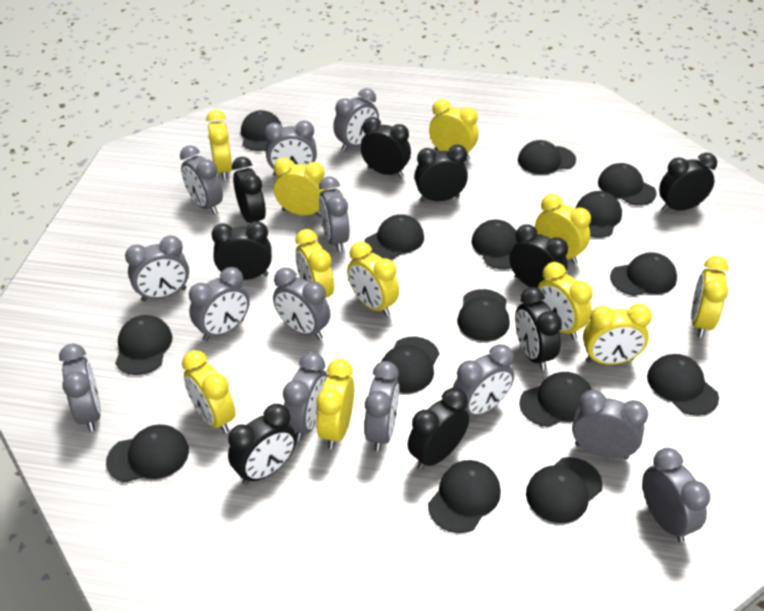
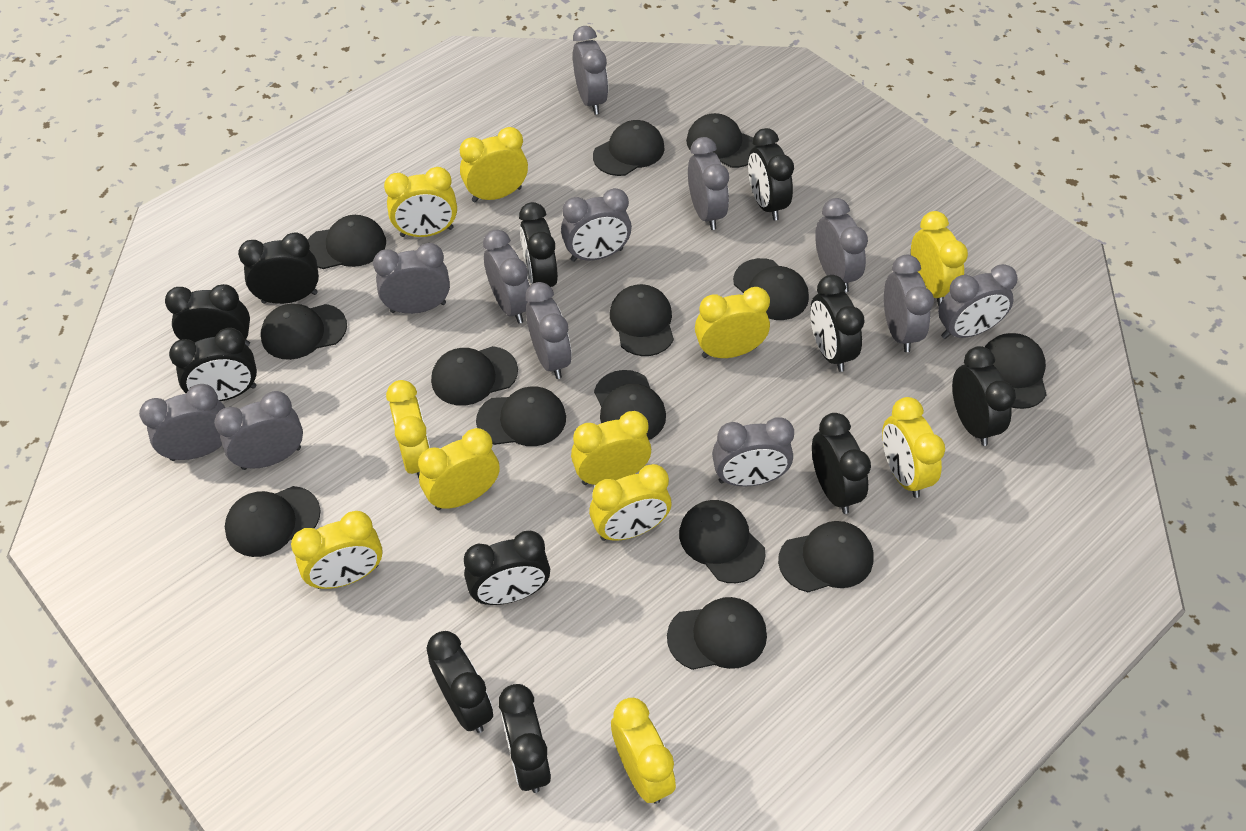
black cap: [106,424,189,483] [115,315,172,375] [241,110,281,151] [364,214,424,260] [381,337,439,393] [428,460,501,533] [457,289,510,341] [471,219,518,270] [518,140,576,174] [519,372,592,427] [526,457,603,523] [575,191,622,238] [598,163,657,205] [610,252,677,296] [647,354,719,416] = 15 -> [225,486,321,557] [261,304,347,360] [308,215,386,269] [431,346,518,406] [476,386,566,446] [593,120,664,176] [594,370,666,440] [610,284,674,356] [667,597,767,670] [679,500,766,583] [686,113,757,168] [733,258,809,320] [778,521,873,592] [985,333,1047,409] = 14
black clock: [211,221,272,280] [228,404,296,485] [232,157,266,223] [360,117,411,178] [407,388,469,470] [414,145,468,202] [510,224,568,288] [515,287,562,371] [659,153,717,212] = 9 -> [165,284,250,346] [169,328,257,401] [238,232,319,304] [427,631,493,733] [464,531,550,605] [499,684,551,793] [519,202,558,287] [748,128,794,221] [810,275,865,372] [812,413,871,514] [952,346,1016,446] = 11
grey clock: [59,344,101,432] [125,236,189,302] [180,145,223,215] [189,267,250,341] [265,121,317,176] [273,268,331,340] [283,352,328,441] [319,177,350,252] [333,88,379,151] [364,361,399,452] [453,344,514,416] [572,390,648,459] [642,448,710,542] = 13 -> [139,384,225,461] [214,391,303,470] [373,243,450,314] [483,229,530,324] [525,282,571,379] [561,188,632,262] [573,26,608,115] [688,137,729,230] [712,417,794,486] [815,198,868,292] [884,255,934,352] [938,264,1017,339] = 12

